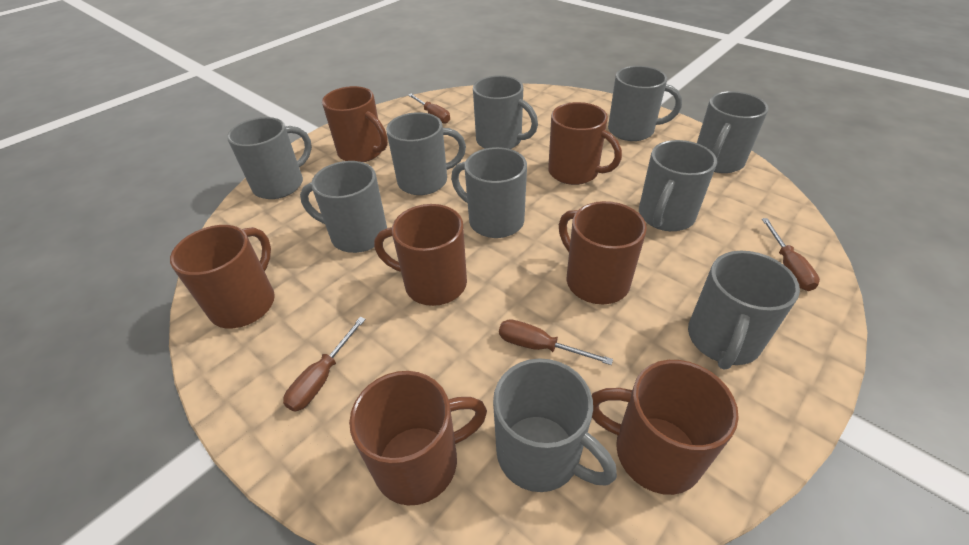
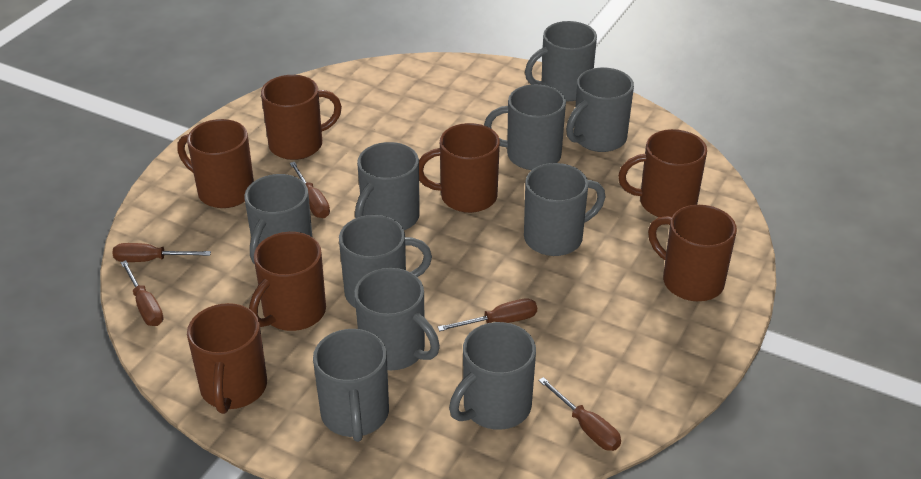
brown screwdriver: [283,317,366,412] [408,94,450,124] [499,319,613,365] [762,218,820,291] = 4 -> [112,243,211,262] [120,260,164,326] [290,162,330,218] [438,298,537,331] [538,377,621,451] = 5

